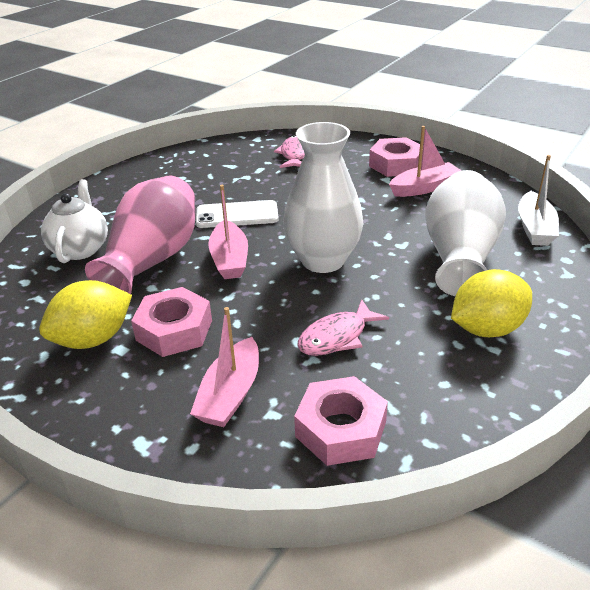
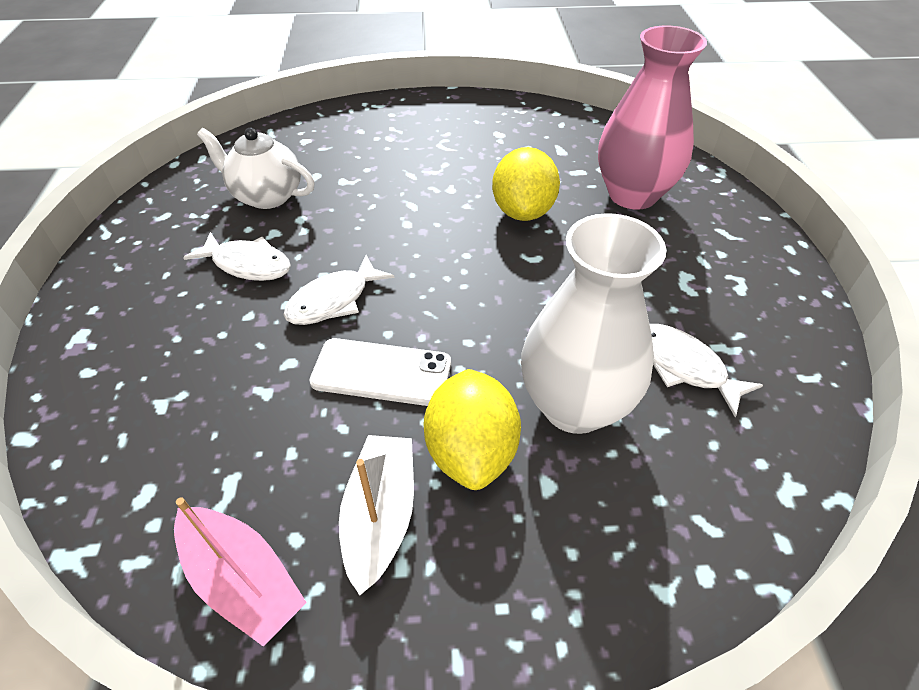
pink boat: [190,307,259,427] [208,185,248,279] [389,126,462,197] = 3 -> [174,497,307,647] = 1
pink fish: [274,135,305,168] [297,299,389,356] = 2 -> none = 0
pink nut: [131,287,212,357] [294,376,388,466] [369,137,423,177] = 3 -> none = 0
white fish: none = 0 -> [183,232,291,281] [283,255,395,325] [650,324,763,417] = 3
white vase: [283,122,364,273] [425,170,506,296] = 2 -> [521,213,667,434] = 1

